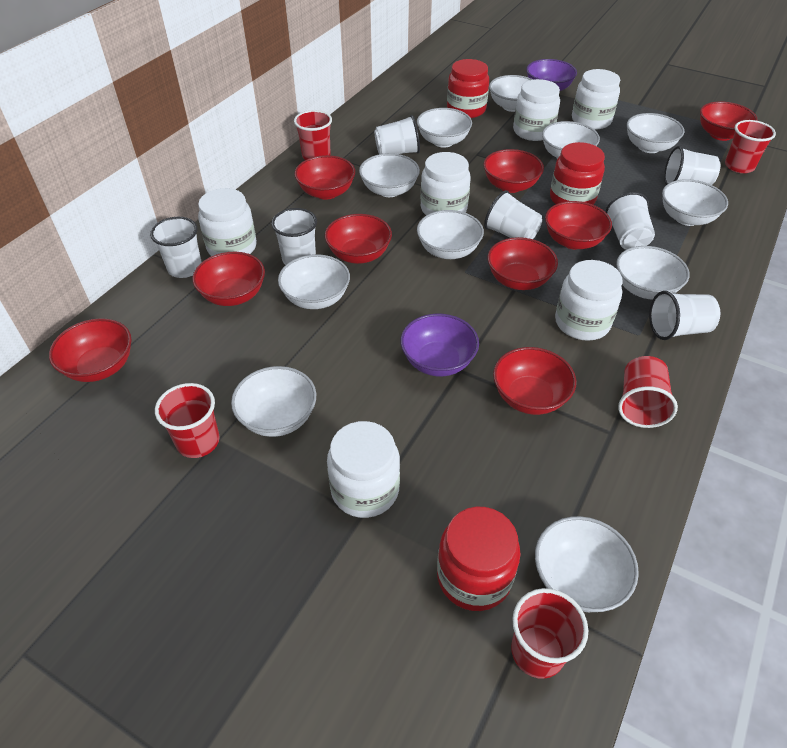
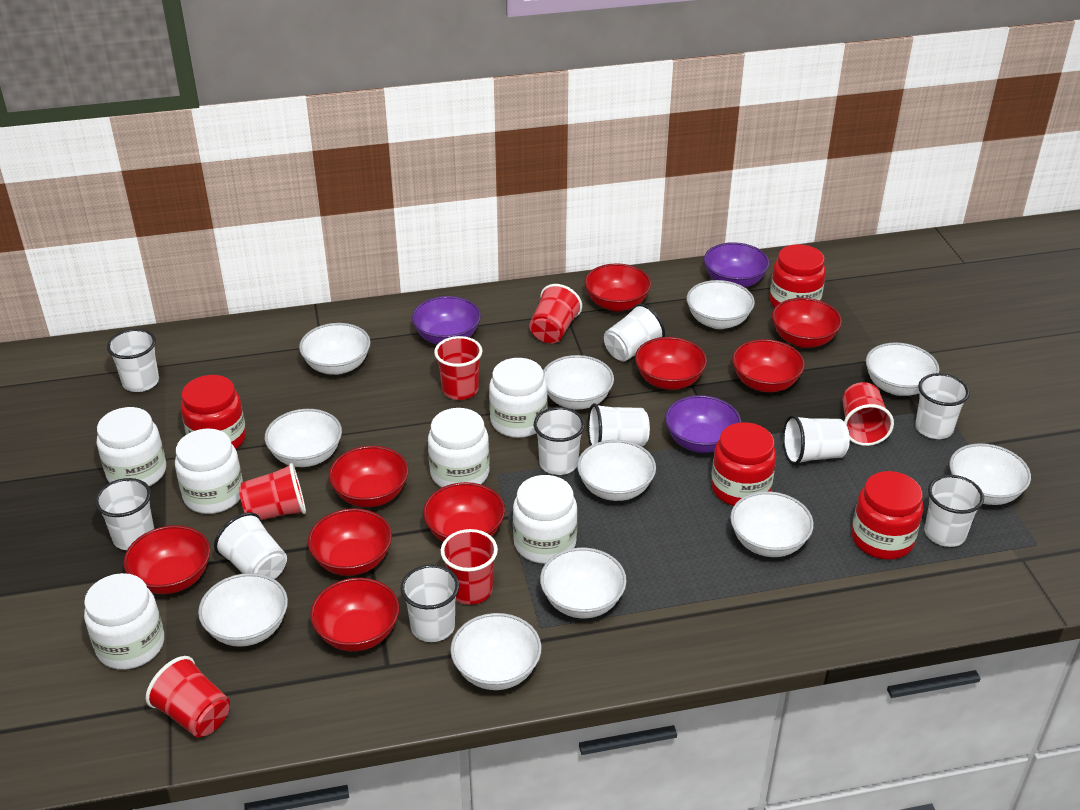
purple bowl: [401,314,479,376] [526,59,577,91] = 2 -> [412,296,481,345] [665,395,741,453] [704,242,769,287] = 3
red cup: [155,383,220,458] [294,110,332,160] [511,588,588,679] [618,356,678,428] [725,120,776,173] = 5 -> [146,656,230,737] [239,463,306,520] [434,336,483,400] [441,529,498,605] [529,284,582,343] [842,382,894,446] = 6
red jar: [437,507,520,611] [447,59,489,118] [550,142,605,205] = 3 -> [181,375,246,449] [711,422,776,506] [769,244,826,308] [852,471,923,560] = 4
white cup: [150,217,202,278] [271,208,317,265] [374,115,420,154] [484,190,542,239] [605,192,655,250] [649,291,720,340] [664,146,720,185] = 7 -> [95,478,154,550] [107,329,159,392] [214,512,287,579] [401,565,459,642] [534,407,585,475] [588,403,650,447] [604,304,665,362] [783,415,850,465] [915,373,970,439] [924,475,984,547] = 10

